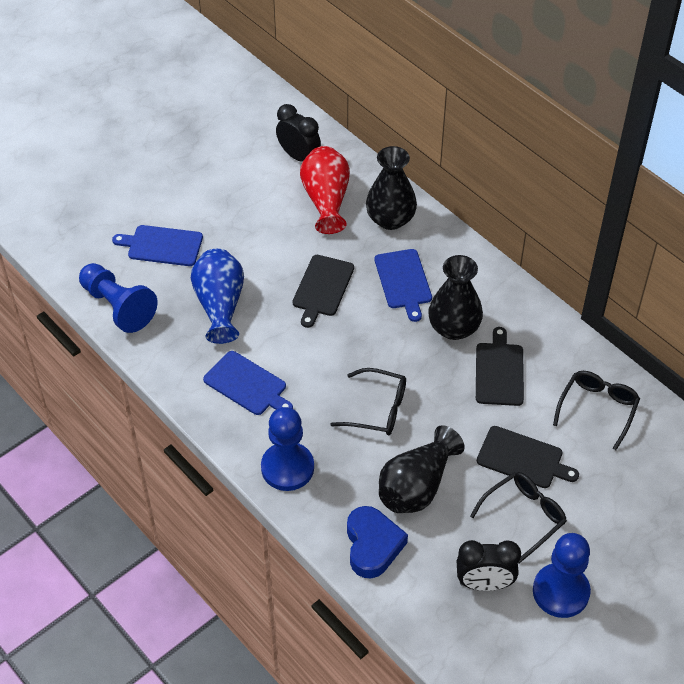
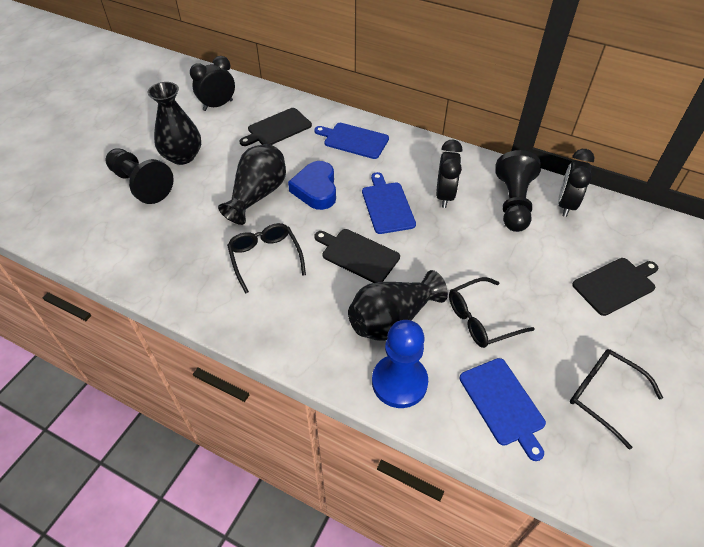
black clock: [276,104,321,162] [457,540,521,591] = 2 -> [190,56,235,111] [436,140,462,208] [558,149,595,217] = 3
black pawn: none = 0 -> [106,148,174,204] [495,150,541,232] = 2
blue pawn: [79,263,158,333] [261,407,314,491] [533,533,591,618] = 3 -> [372,320,428,408] = 1
blue vase: [191,249,244,344] = 1 -> none = 0
red vase: [300,146,350,234] = 1 -> none = 0

